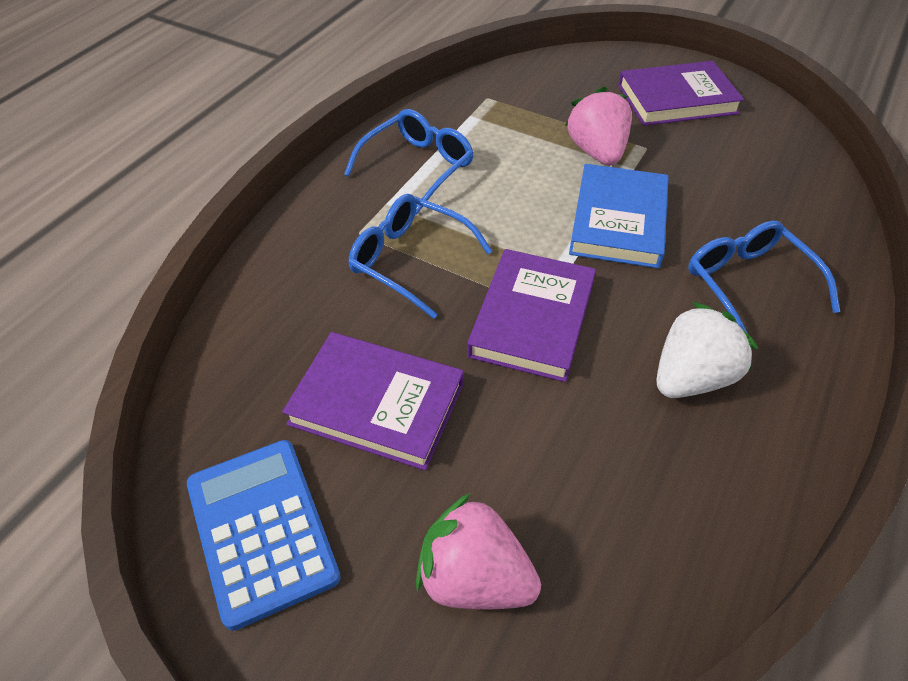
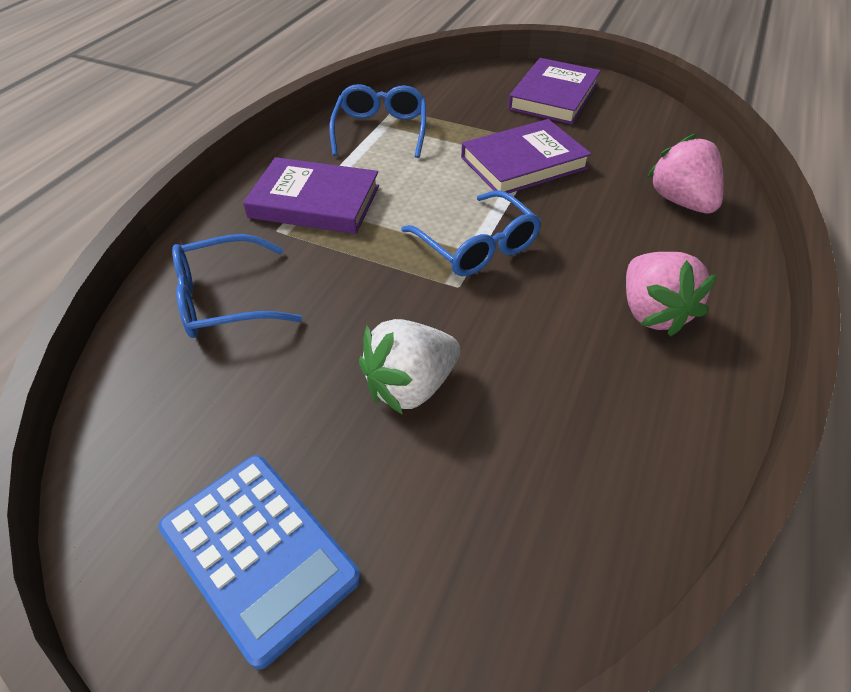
blue book: [569,164,669,268] = 1 -> none = 0

